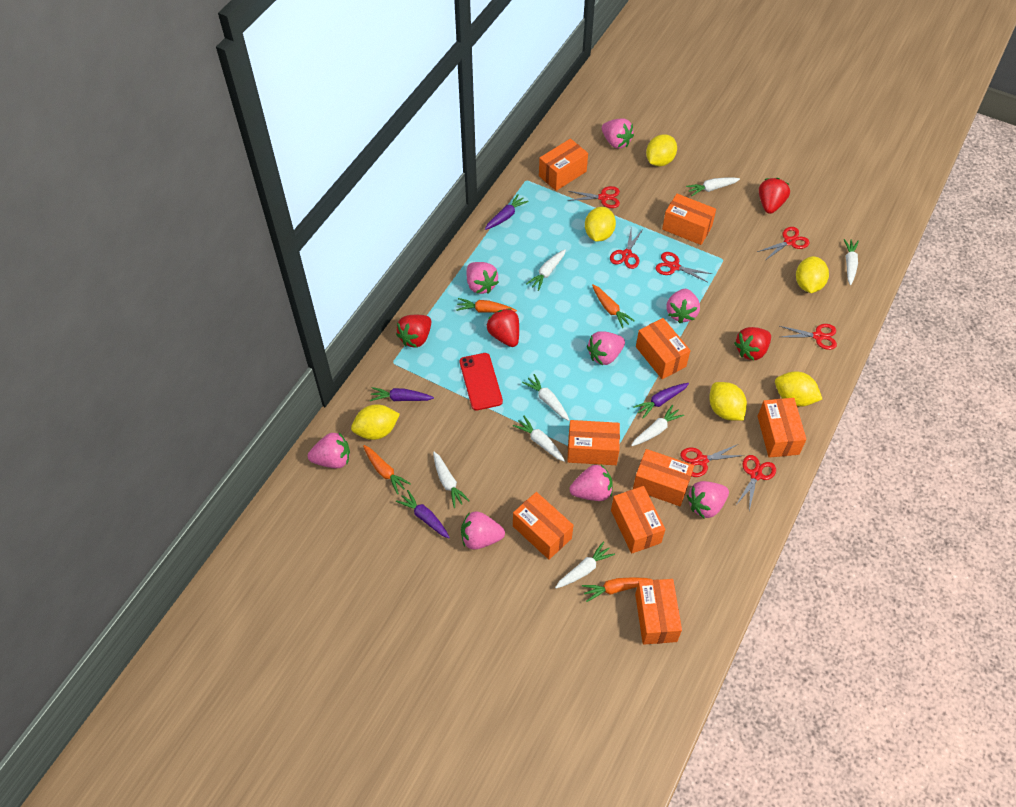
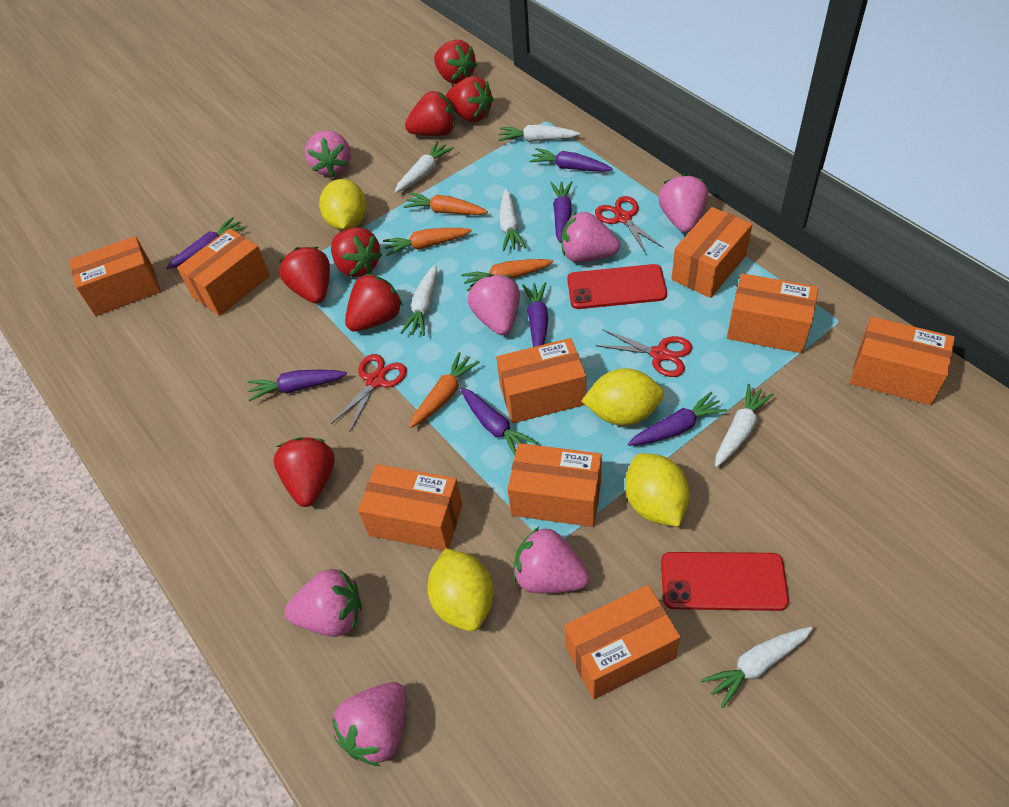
pink strawberry: [308,433,350,468] [461,511,505,550] [467,262,499,294] [570,465,613,501] [587,331,625,365] [602,118,634,148] [666,289,700,323] [687,481,729,518] = 8 -> [285,569,362,637] [305,131,351,177] [332,682,407,766] [468,274,520,335] [514,526,590,593] [561,212,620,262] [658,174,709,233] = 7
purple carrot: [370,387,434,401] [396,490,450,538] [485,194,529,230] [633,383,689,419] = 4 -> [166,217,245,269] [248,370,347,401] [461,387,537,456] [522,282,548,347] [529,148,613,172] [550,181,573,243] [628,392,727,446] = 7
red phone: [459,353,503,411] = 1 -> [567,264,667,309] [661,552,789,611] = 2
red scissors: [567,186,620,208] [610,226,643,269] [655,252,712,283] [680,444,744,477] [736,455,776,511] [757,227,810,260] [780,324,837,350] = 7 -> [331,354,407,431] [595,196,663,255] [595,329,693,377] = 3
red strawberry: [396,315,431,348] [487,308,519,347] [734,327,771,361] [759,178,790,214] = 4 -> [274,437,335,507] [280,247,330,304] [331,227,382,277] [345,274,403,332] [405,91,455,136] [434,40,477,84] [446,76,494,122] = 7
white carrot: [433,452,470,508] [513,416,565,462] [522,374,569,421] [526,249,566,291] [555,542,615,588] [631,405,684,446] [686,178,740,196] [844,239,859,285] = 8 -> [394,141,454,193] [401,265,437,336] [498,125,580,142] [499,189,526,251] [701,626,813,708] [715,384,774,467] = 6
yellow lemon: [351,404,400,440] [585,207,616,242] [646,134,677,166] [709,382,747,421] [775,371,822,407] [796,256,829,293] = 6 -> [319,179,367,231] [427,548,494,631] [582,368,664,426] [625,453,690,527] = 4

